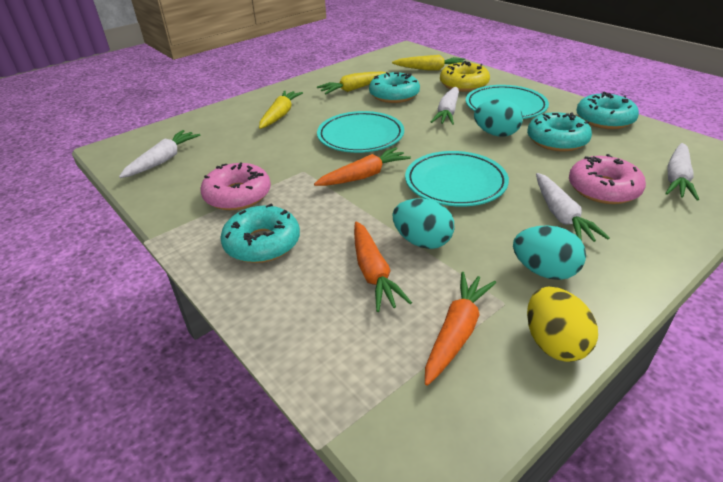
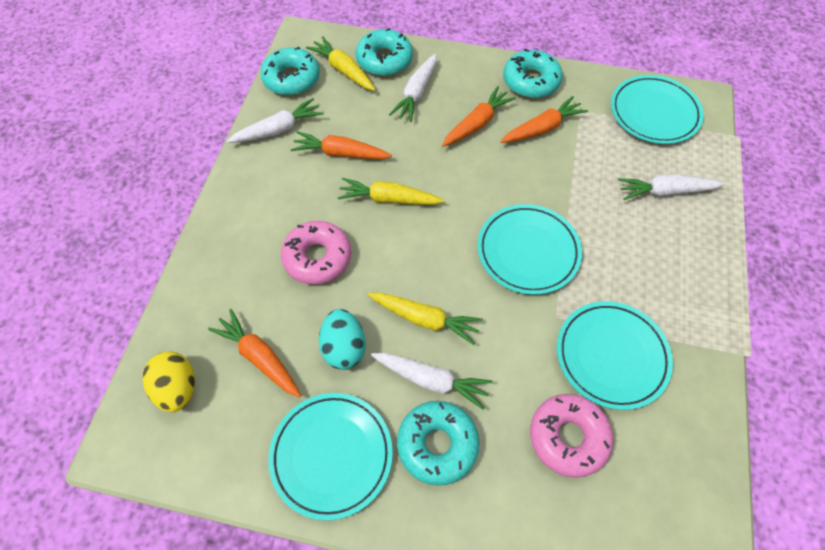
orange carrot: [314,147,411,186] [354,221,412,312] [425,272,496,386] = 3 -> [208,309,301,398] [291,131,392,159] [442,86,516,147] [500,96,588,143] = 4
turquoise egg: [393,198,454,249] [474,99,523,137] [513,225,586,280] = 3 -> [319,309,366,370] = 1
turquoise plate: [317,111,404,153] [405,151,509,207] [466,85,549,119] = 3 -> [268,393,393,520] [477,204,582,295] [557,301,673,410] [611,75,704,144] = 4
yellow donut: [440,61,490,92] = 1 -> none = 0

